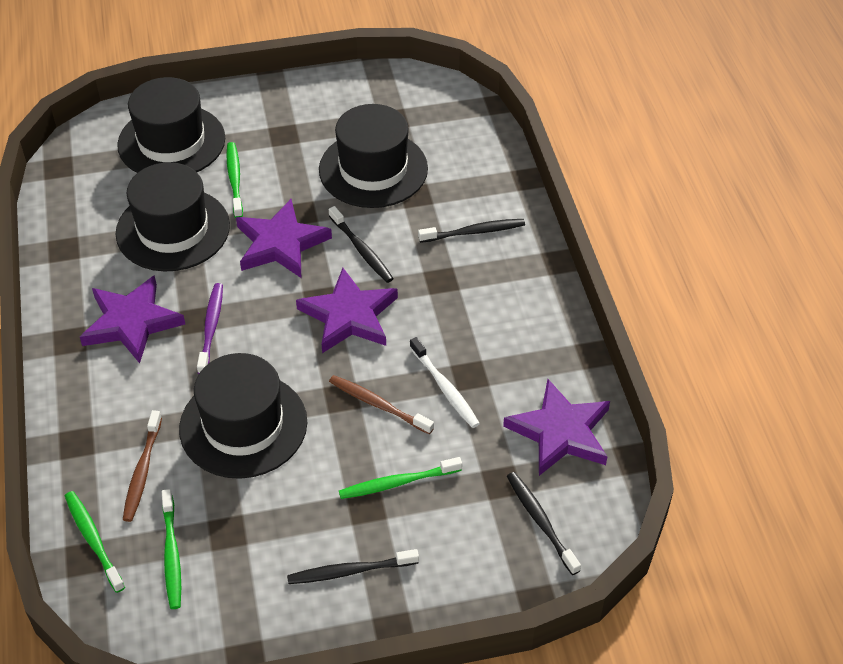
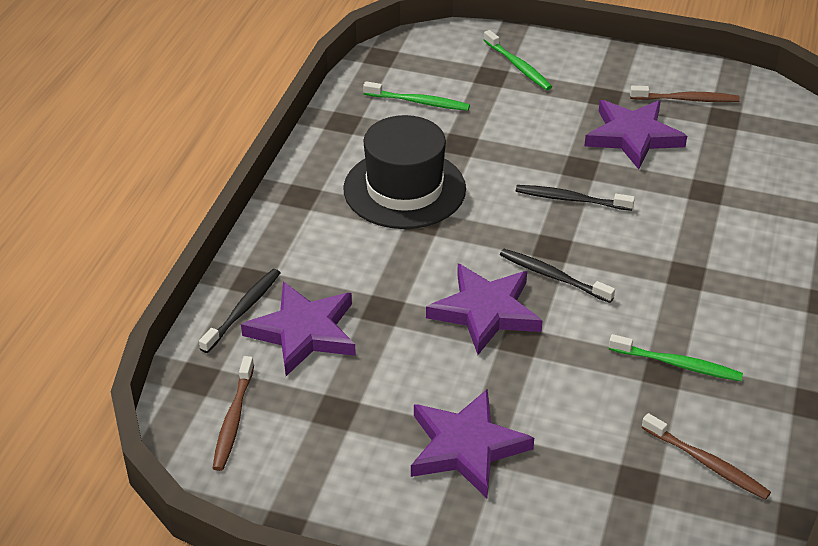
black hat: [115,162,230,271] [117,77,225,173] [179,353,307,479] [319,104,428,208] = 4 -> [343,115,466,229] = 1
black toothbrush: [287,549,419,584] [329,206,394,283] [418,219,525,243] [507,472,581,575] = 4 -> [199,269,280,353] [500,249,615,303] [516,185,635,211] = 3
brown toothbrush: [123,410,162,522] [329,375,434,434] = 2 -> [213,356,254,471] [630,86,740,102] [642,413,771,500] = 3
green toothbrush: [65,491,125,593] [162,489,181,609] [226,142,243,218] [339,457,462,499] = 4 -> [363,82,470,111] [484,30,552,90] [609,334,743,381] = 3
purple toothbrush: [197,283,223,374] = 1 -> none = 0
white toothbrush: [410,337,480,428] = 1 -> none = 0

